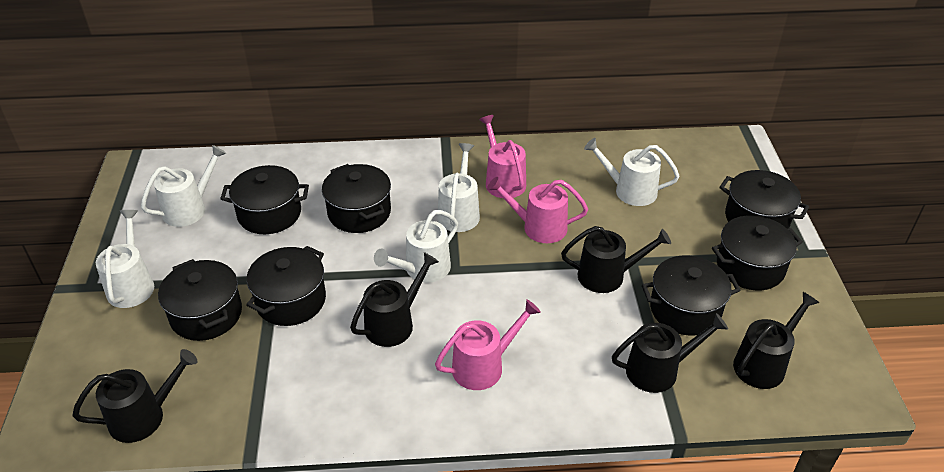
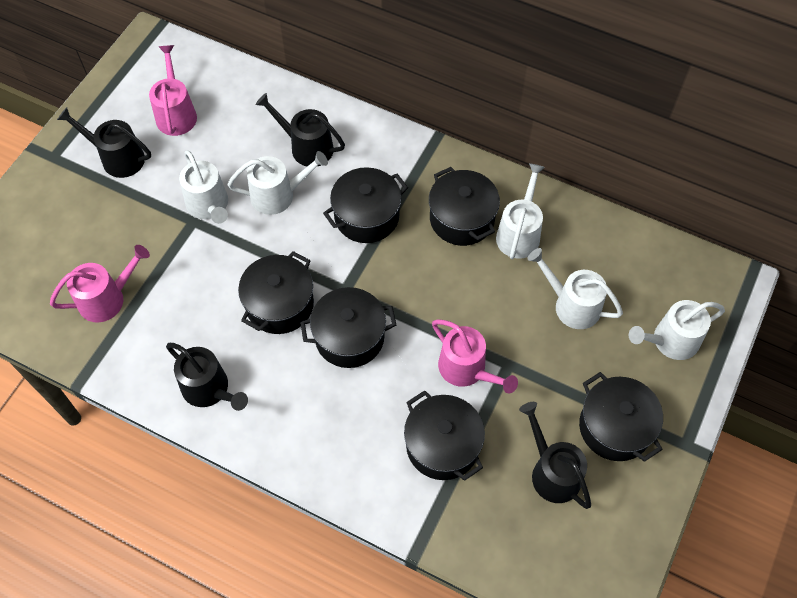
black pot: [158,259,242,341] [220,165,309,234] [246,246,326,326] [322,164,391,233] [642,255,741,336] [712,215,803,290] [719,170,809,229] = 7 -> [238,251,314,334] [300,287,396,368] [323,167,408,243] [404,390,485,481] [429,167,500,246] [579,372,663,462] = 6
black watering can: [73,349,197,443] [350,252,439,347] [561,226,671,293] [612,313,728,393] [733,292,819,389] = 5 -> [57,107,151,178] [166,343,248,411] [255,93,345,167] [519,402,591,509] = 4

